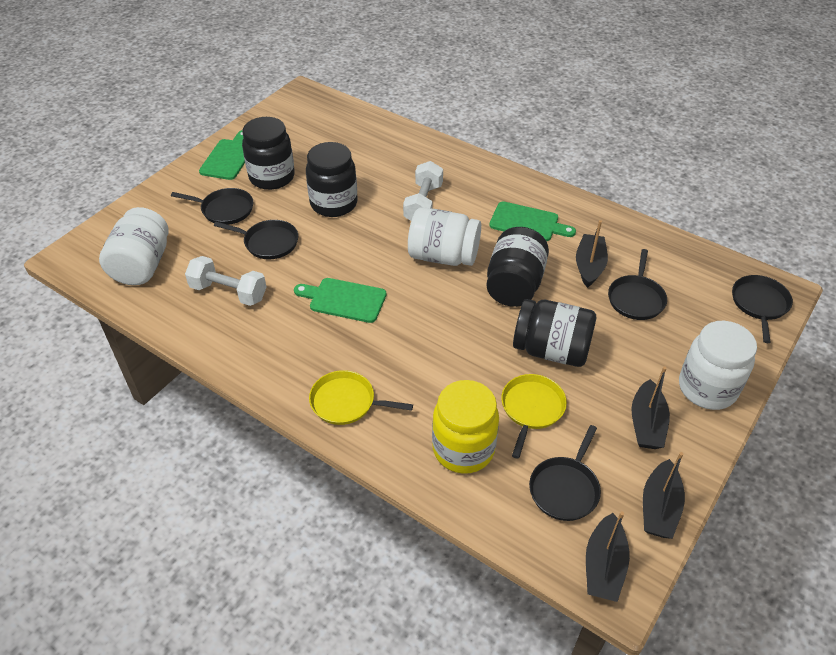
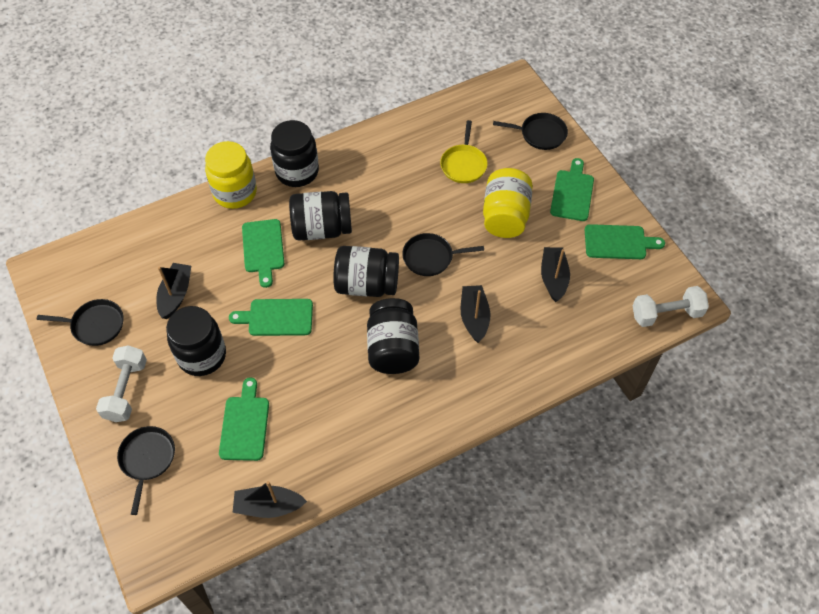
black jar: [242,117,295,190] [306,142,358,217] [486,227,549,307] [513,299,596,367] = 4 -> [166,306,226,376] [270,120,319,187] [289,191,352,241] [333,246,399,297] [367,298,419,374] = 5
black pan: [171,188,253,225] [214,220,298,259] [529,425,601,521] [608,249,667,320] [732,275,793,343] = 5 -> [37,299,124,346] [117,426,175,515] [402,233,484,276] [493,113,568,150] = 4
green cutting board: [199,130,245,180] [294,278,386,323] [489,201,576,241] = 3 -> [219,377,269,461] [229,299,313,336] [242,219,284,288] [550,158,594,221] [585,224,665,259] = 5
white jar: [99,207,169,285] [408,207,481,266] [679,321,757,410] = 3 -> none = 0
yellow jar: [432,380,499,474] = 1 -> [205,141,257,209] [483,168,533,238] = 2
yellow pan: [309,370,413,425] [501,374,567,459] = 2 -> [440,120,487,183] = 1

